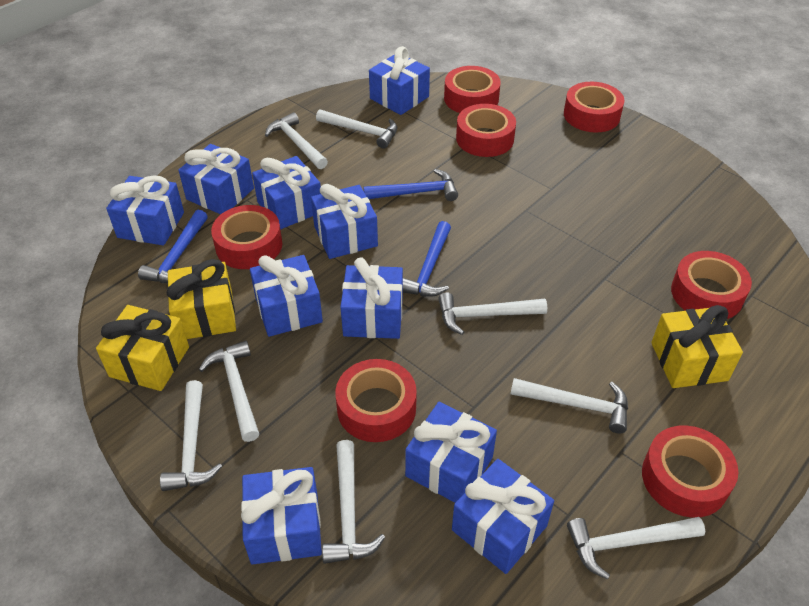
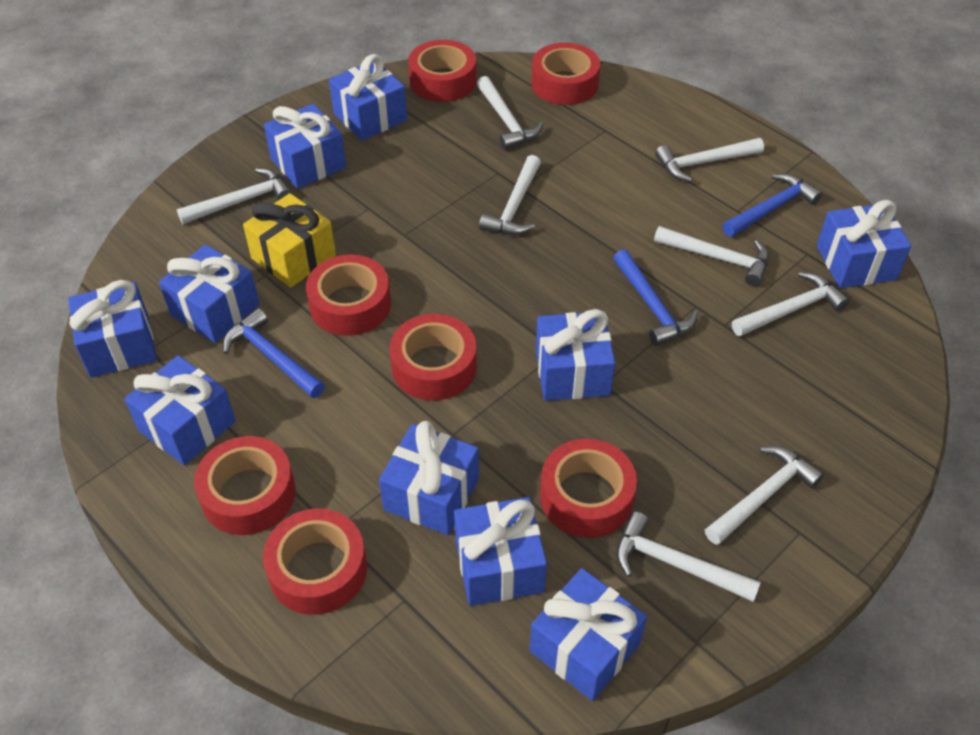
yellow gift: [96,305,189,391] [167,259,236,339] [651,305,743,388] = 3 -> [243,193,336,288] = 1

